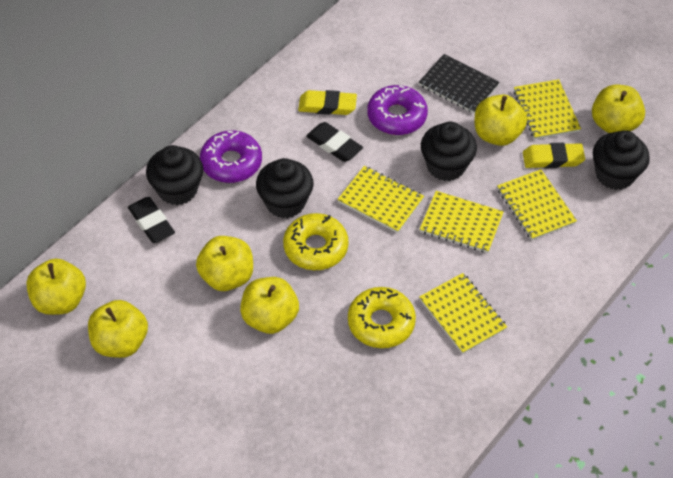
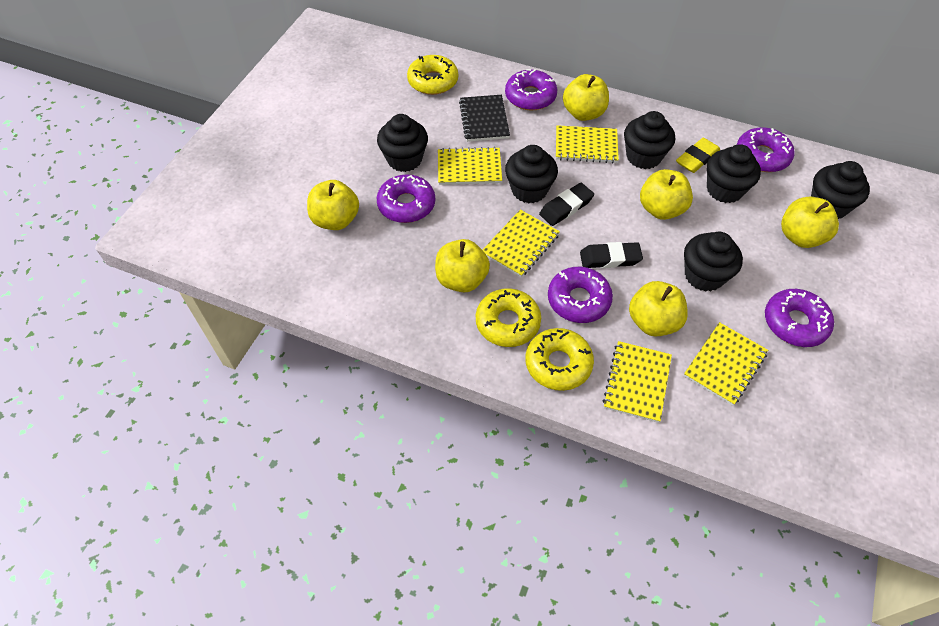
black cupcake: [146,145,203,205] [256,158,314,218] [421,122,477,181] [593,130,650,190] = 4 -> [377,114,428,172] [505,145,558,203] [624,111,675,169] [684,232,743,292] [707,144,761,203] [811,161,870,219] = 6
purple donut: [200,130,262,183] [367,85,428,135] = 2 -> [377,174,435,223] [505,69,558,111] [548,267,613,323] [737,127,795,172] [765,289,834,347] = 5
yellow donut: [283,213,349,270] [348,287,416,348] = 2 -> [407,55,458,95] [476,288,541,347] [525,328,594,391] = 3
yellow eraser: [298,90,357,115] [523,143,585,168] = 2 -> [676,138,720,173] = 1

